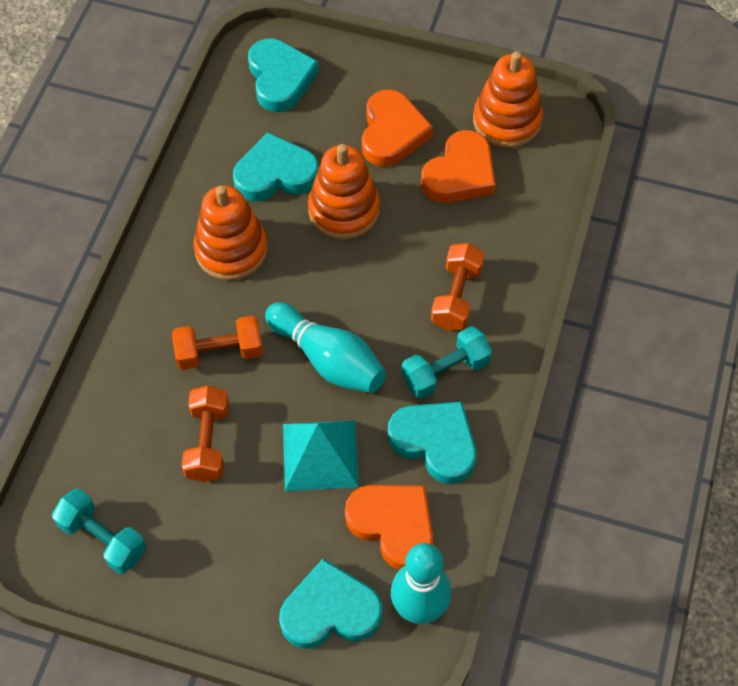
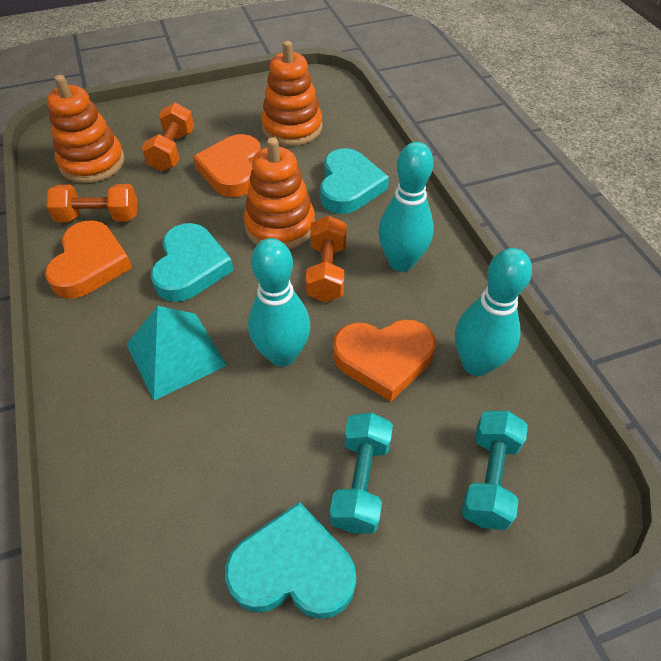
turquoise bowling pin: [265,302,386,393] [391,543,451,624] = 2 -> [248,238,310,367] [378,142,434,272] [455,248,532,376] = 3
turquoise heart: [233,132,319,201] [248,39,319,112] [279,559,382,649] [387,402,476,484] = 4 -> [151,223,234,302] [225,502,356,619] [320,148,389,214] = 3

